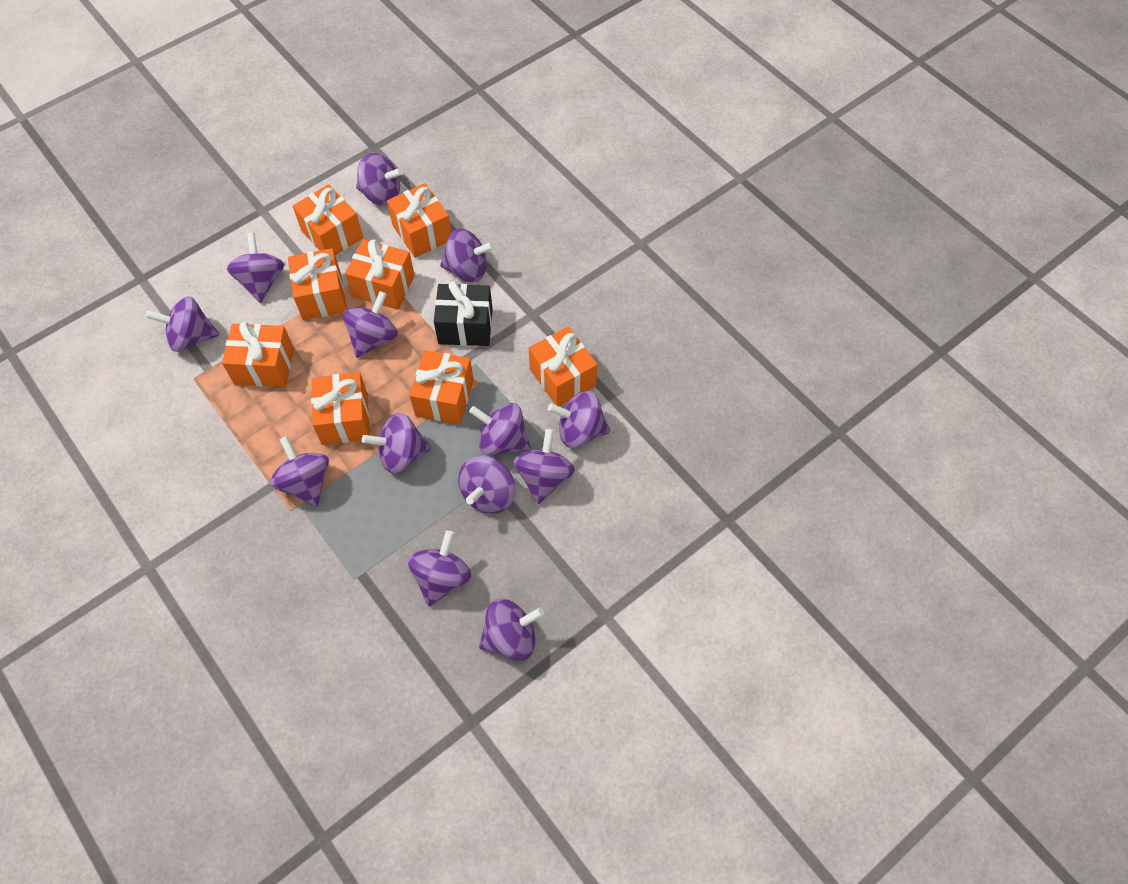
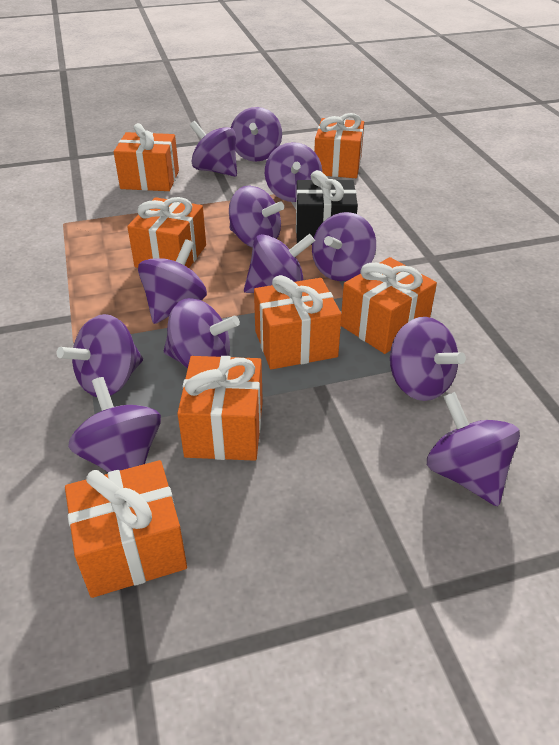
orange gift: [222,322,294,387] [288,248,347,320] [293,184,363,255] [311,372,370,445] [345,239,415,309] [387,183,451,258] [410,350,474,424] [529,327,597,406] = 8 -> [65,460,187,598] [114,123,179,191] [127,197,206,268] [177,356,263,461] [254,275,342,369] [314,113,364,178] [341,257,437,354] = 7
purple spinning top: [146,296,219,352] [227,233,284,303] [270,436,329,507] [343,291,397,358] [356,153,403,206] [362,413,431,474] [408,530,471,606] [440,229,494,282] [458,456,515,514] [469,403,531,456] [479,599,544,661] [513,429,575,504] [548,391,610,448] = 13 -> [57,314,143,397] [68,377,161,472] [138,239,207,324] [164,298,240,368] [190,121,237,177] [229,186,284,248] [231,107,282,162] [244,234,315,293] [265,142,322,202] [312,212,376,281] [390,317,466,401] [427,392,520,506] = 12

